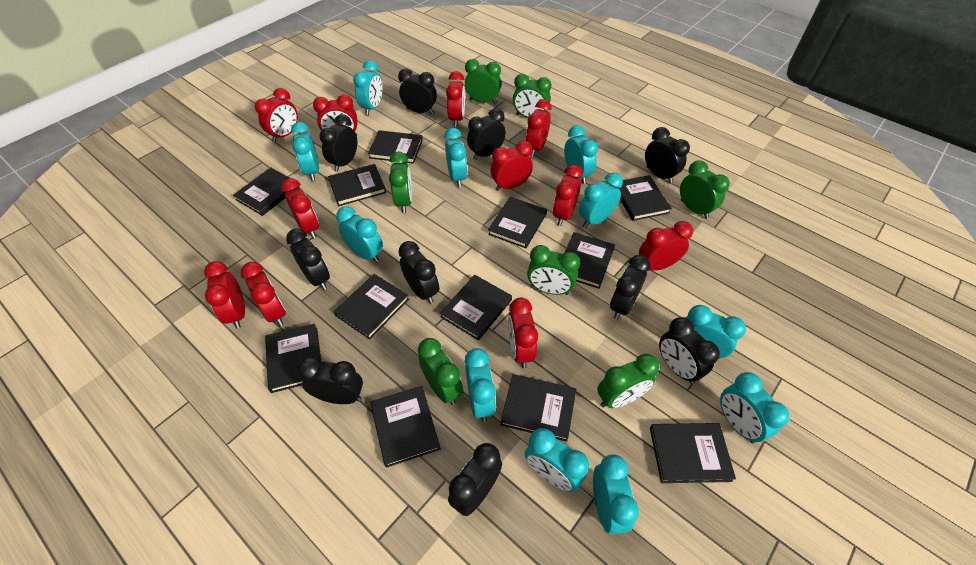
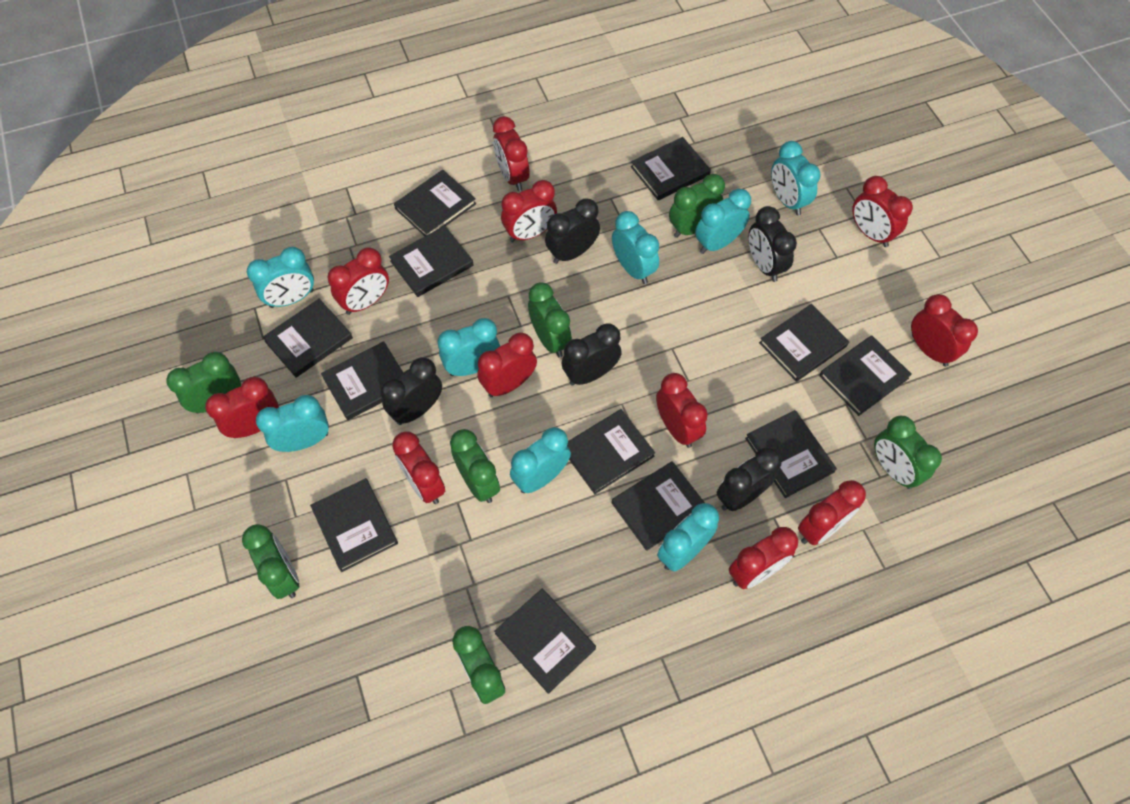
black clock: [286,228,330,290] [297,357,363,404] [319,114,357,172] [398,68,437,114] [398,241,439,304] [448,443,502,516] [467,108,506,160] [610,255,650,319] [645,127,690,183] [659,317,720,384] = 10 -> [380,357,442,425] [545,198,600,264] [562,323,622,386] [717,447,782,511] [748,206,797,282] = 5
turquoise clock: [291,122,319,181] [336,206,383,263] [353,61,382,115] [444,128,467,187] [465,348,496,422] [525,428,589,492] [564,125,598,184] [579,173,623,228] [593,454,639,534] [686,305,746,359] [720,372,790,444] = 11 -> [247,247,314,308] [256,395,329,452] [437,318,500,376] [510,427,571,493] [612,211,659,284] [657,503,719,572] [695,188,751,254] [771,141,821,215] = 8

